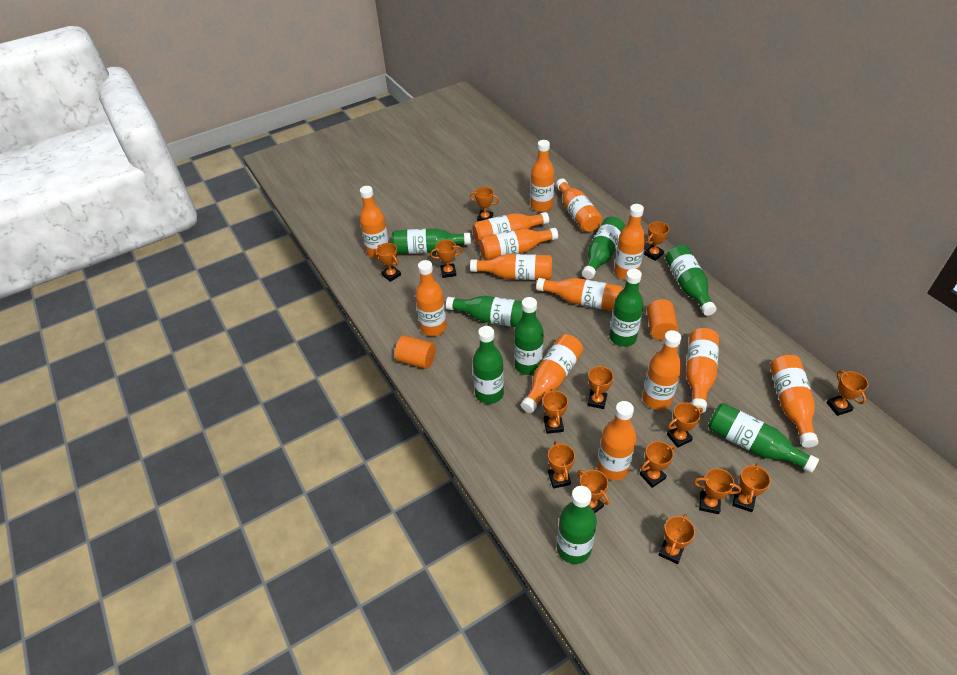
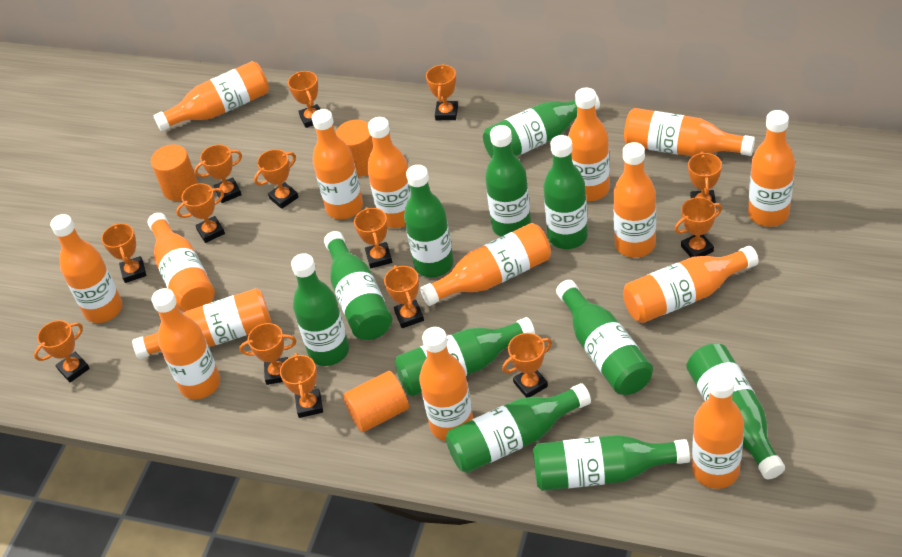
green bottle: [392,228,471,254] [446,296,523,327] [473,326,504,404] [514,297,544,375] [557,486,597,564] [582,217,625,279] [610,269,644,347] [665,245,717,316] [708,403,819,473] = 9 -> [291,253,349,366] [324,231,392,340] [394,317,535,397] [404,165,454,277] [446,383,591,473] [483,95,600,158] [485,125,531,237] [533,435,690,491] [543,135,588,249] [556,280,653,395] [686,344,785,479] = 11
orange bottle: [360,186,389,259] [415,260,447,336] [470,254,552,280] [472,212,549,244] [479,228,558,260] [521,334,583,413] [531,140,554,212] [536,278,623,311] [556,179,602,232] [597,401,636,481] [614,204,645,280] [642,330,682,410] [686,328,719,413] [770,354,818,448] = 14 -> [50,214,122,323] [132,288,272,359] [148,213,215,312] [151,288,220,399] [154,61,269,131] [312,109,363,219] [367,117,411,228] [419,327,473,441] [420,223,551,306] [568,88,610,201] [613,142,656,258] [623,246,759,323] [624,108,755,157] [692,371,744,489] [748,110,795,227] = 15
orange cylinder: [395,335,436,369] [647,299,678,340] = 2 -> [151,145,198,201] [336,120,373,177] [343,371,409,432] = 3

